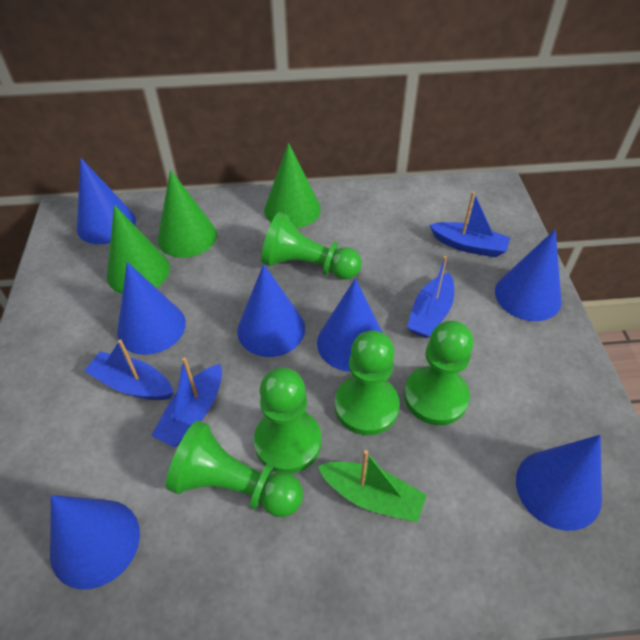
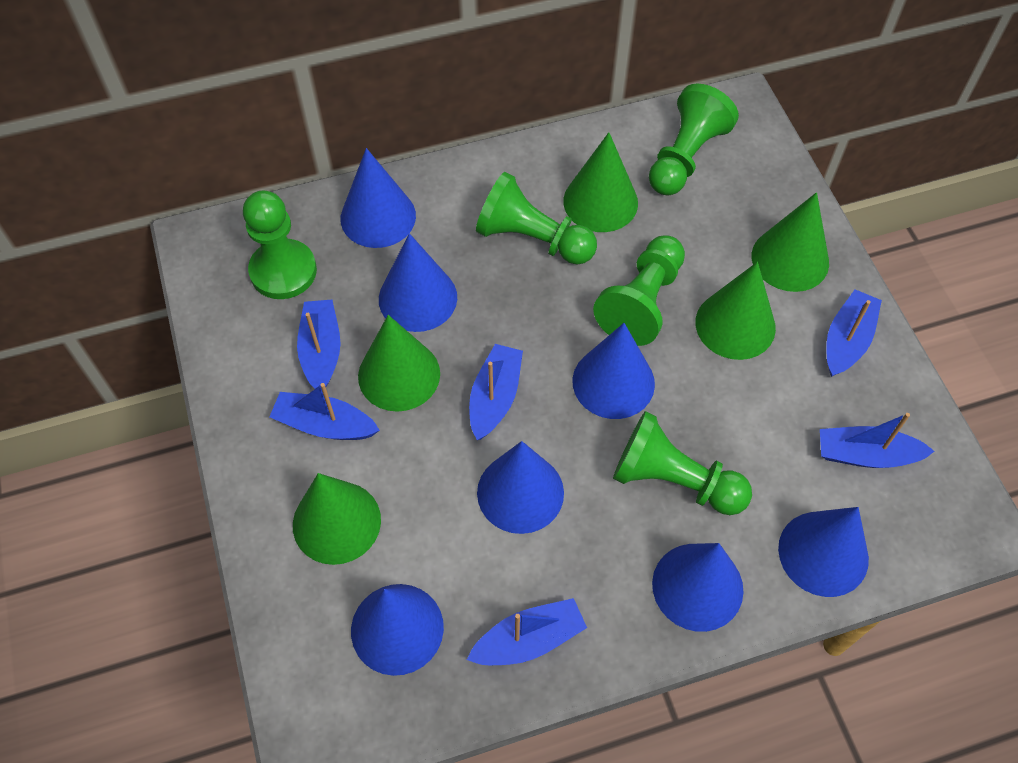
blue boat: [84,339,174,400] [151,357,222,447] [407,256,454,338] [430,192,510,257] = 4 -> [270,383,380,440] [297,300,340,389] [467,598,587,665] [469,344,523,440] [820,413,935,468] [826,289,882,377] = 6
green boat: [318,450,427,523] = 1 -> none = 0
green cone: [107,205,170,294] [157,170,217,258] [264,142,321,228] = 3 -> [293,473,381,565] [358,315,440,412] [563,132,638,232] [695,262,776,360] [752,192,829,292] = 5

